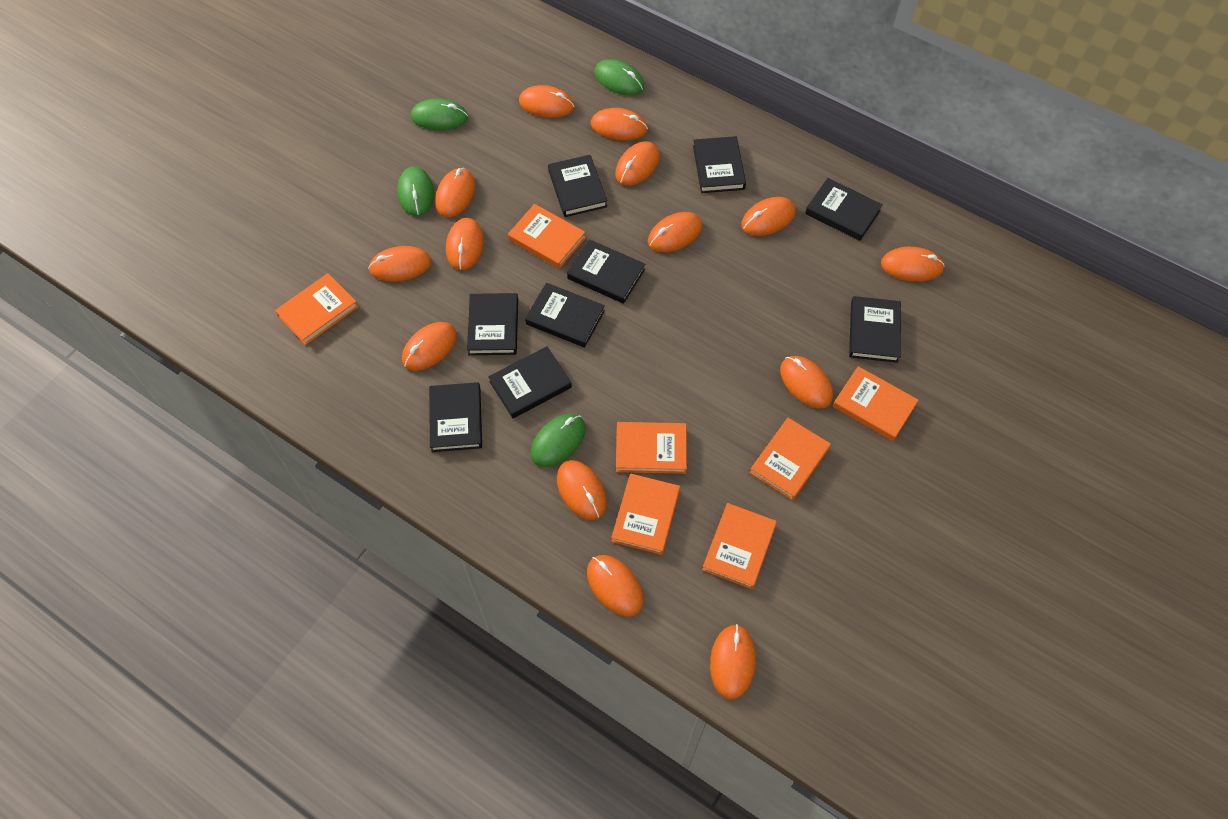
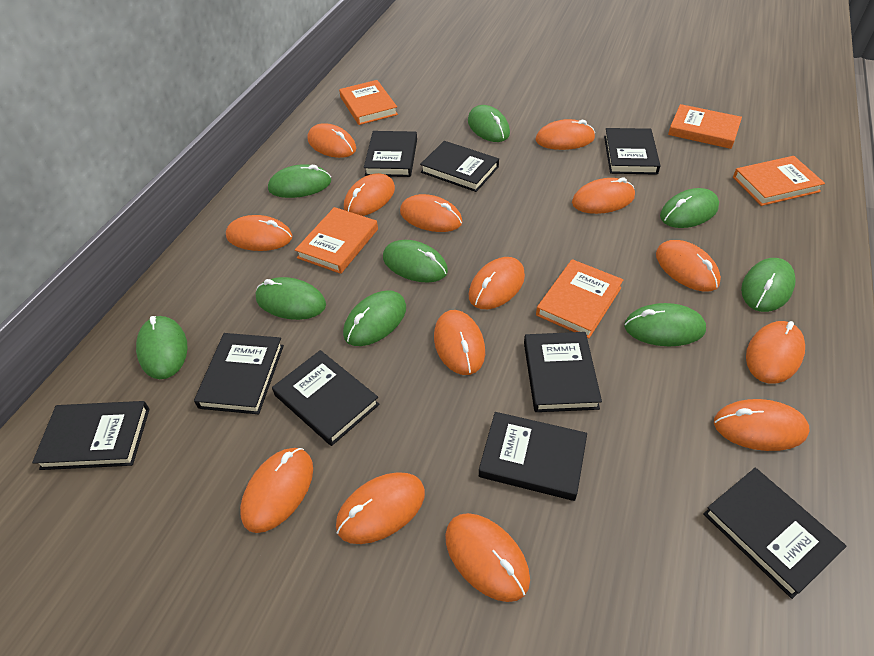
green mouse: [398,167,434,216] [411,98,468,130] [531,414,586,467] [594,59,644,95] = 4 -> [136,316,188,379] [256,277,326,320] [268,165,331,198] [343,290,406,346] [383,240,448,282] [468,105,510,142] [624,303,706,346] [660,188,719,228] [741,258,796,312] = 9
orange book: [275,273,358,345] [508,204,586,269] [611,473,680,555] [616,422,687,474] [702,503,777,589] [750,418,831,500] [833,366,919,441] = 7 -> [295,207,378,274] [339,80,398,125] [536,259,623,339] [668,104,742,149] [733,156,825,206] = 5

